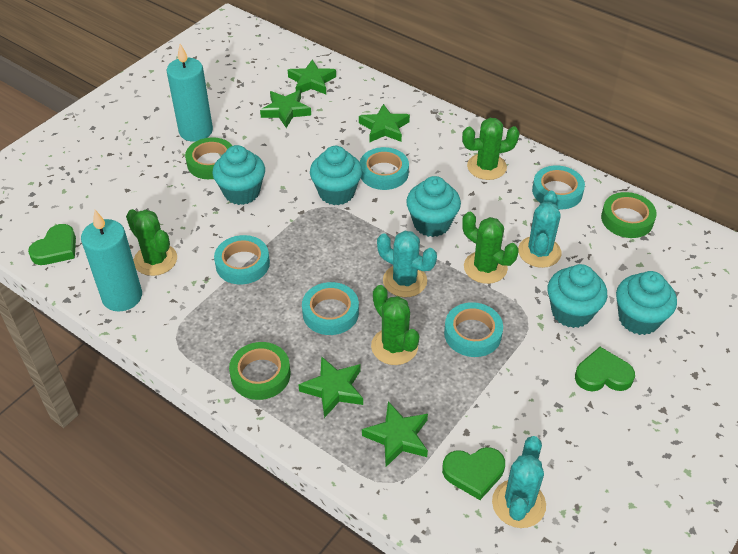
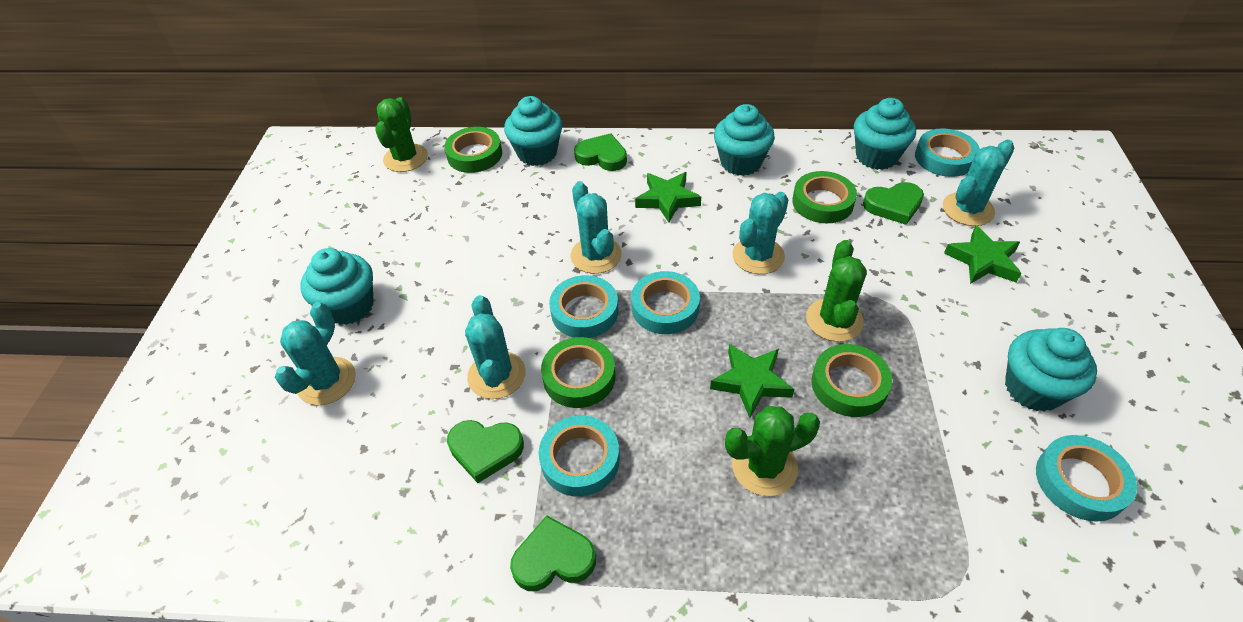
green cactus: [126,209,177,276] [371,285,419,365] [462,118,519,180] [462,212,519,284] = 4 -> [375,97,428,172] [725,406,820,496] [806,240,867,342] = 3
green heart: [28,224,76,265] [442,447,505,500] [575,347,635,392] = 3 -> [447,420,524,483] [510,515,596,591] [574,133,627,171] [863,182,924,225] = 4
green star: [260,90,311,128] [288,59,336,94] [298,356,363,418] [359,104,410,143] [362,401,428,467] = 5 -> [635,172,701,223] [710,344,794,418] [944,225,1022,284] = 3
green tape: [185,137,232,179] [229,342,291,400] [601,192,657,238] = 3 -> [444,127,502,173] [541,337,615,408] [792,171,857,223] [811,344,892,417] = 4
turquoise cactus: [377,231,437,297] [492,436,546,528] [518,191,561,268] = 3 -> [275,302,356,405] [465,295,526,399] [571,182,622,274] [732,192,789,274] [943,140,1015,226] = 5
turquoise candle: [81,210,142,311] [167,44,213,142] = 2 -> none = 0

